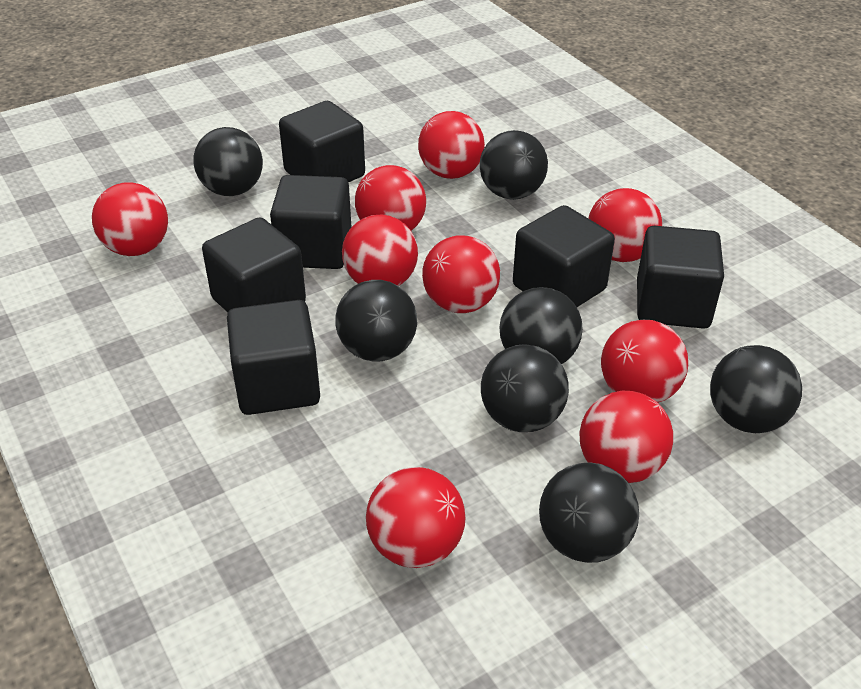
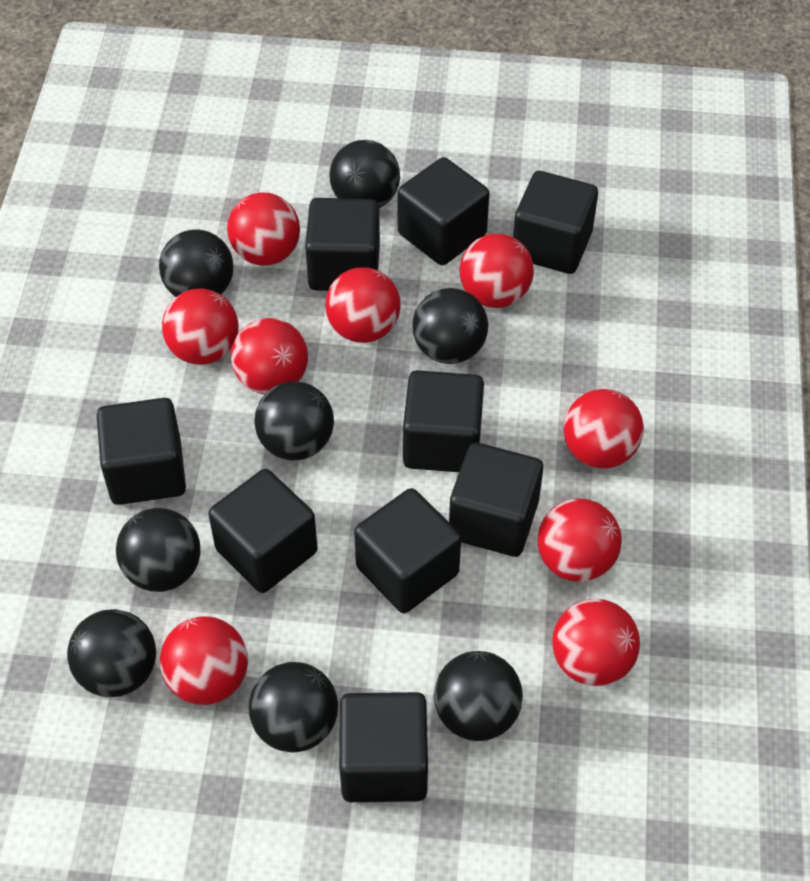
black ball: [193,127,263,196] [335,280,417,361] [480,130,548,200] [481,344,569,432] [499,287,583,364] [539,462,639,563] [710,345,802,433] = 7 -> [67,609,156,697] [116,508,201,592] [159,229,233,297] [249,662,338,752] [254,381,334,461] [329,140,400,208] [412,288,488,364] [434,651,523,741] = 8
black cube: [202,217,306,312] [227,300,320,415] [270,175,351,269] [279,101,365,182] [513,205,615,307] [637,226,724,329] = 6 -> [97,398,186,505] [208,469,318,593] [305,198,380,291] [339,692,428,802] [354,488,461,613] [397,157,489,265] [403,370,484,472] [449,443,543,557] [513,171,598,274] = 9

